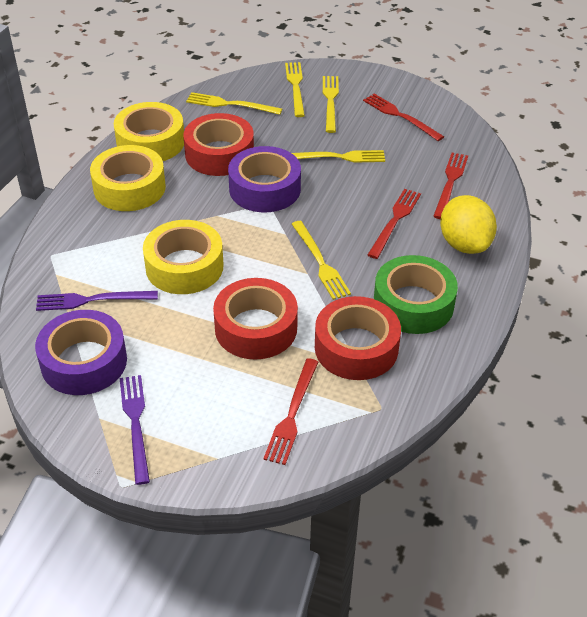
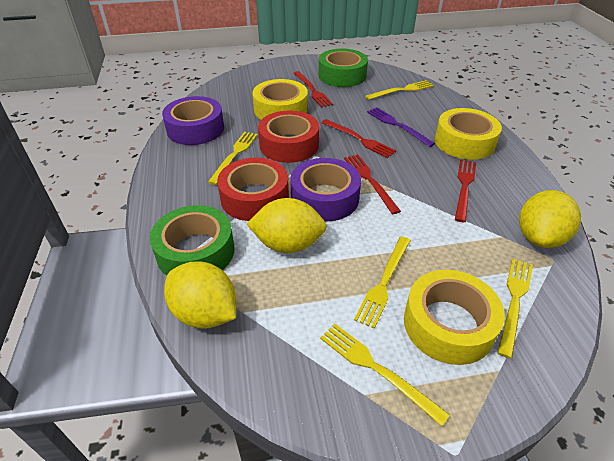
green tape: [374,255,458,334] = 1 -> [150,205,235,276] [319,49,368,87] = 2
purple fork: [36,291,158,311] [120,375,150,485] = 2 -> [367,107,435,147] = 1
red tape: [183,113,254,176] [213,278,298,359] [315,296,401,380] = 3 -> [217,158,289,221] [258,111,319,163] = 2
yellow lemon: [440,195,497,254] = 1 -> [164,262,236,329] [247,198,327,253] [519,190,581,248] = 3

